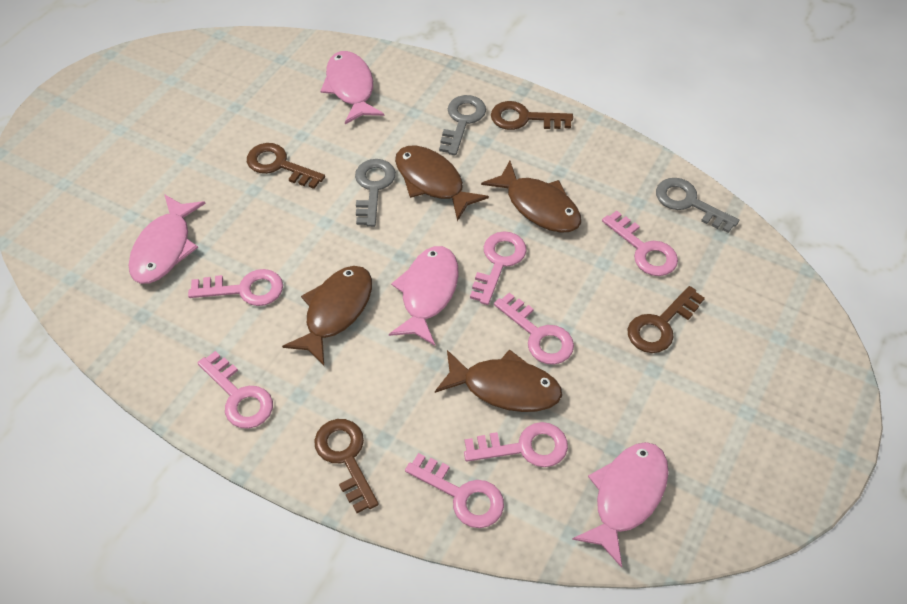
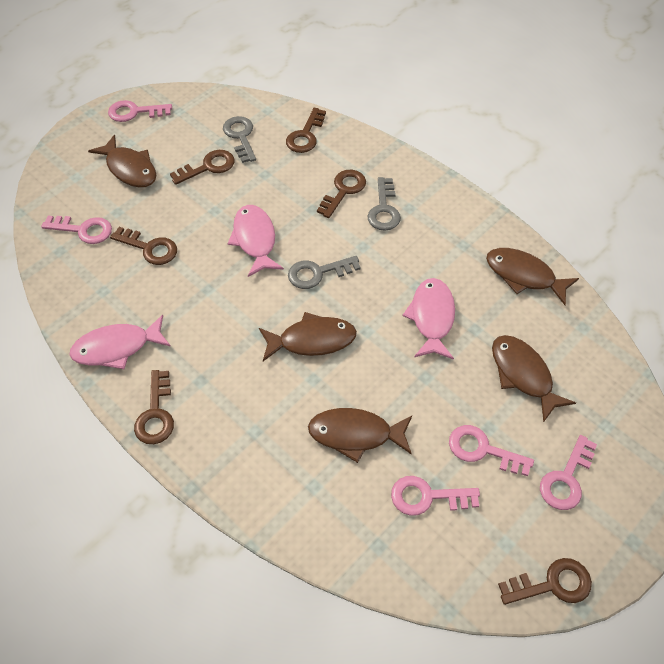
brown fish: [282,266,372,366] [395,146,489,221] [435,349,562,412] [481,161,581,233] = 4 -> [88,135,156,187] [259,312,357,361] [308,408,412,463] [486,248,579,305] [492,335,576,423] = 5
brown key: [247,143,325,189] [314,419,379,513] [491,101,573,130] [628,286,705,353] = 4 -> [110,227,177,265] [134,370,174,444] [170,150,235,185] [286,108,326,153] [317,170,366,218] [498,558,592,605] = 6
pink fish: [129,194,206,284] [321,51,384,124] [389,246,459,346] [572,442,669,568] = 4 -> [69,315,171,369] [228,205,284,277] [402,278,455,360] = 3
pink key: [188,269,283,306] [197,351,273,429] [405,453,504,528] [464,422,568,467] [470,231,527,305] [494,293,574,365] [602,211,678,276] = 7 -> [41,216,112,244] [108,100,172,122] [391,476,480,516] [449,425,534,476] [540,435,597,510] = 5

